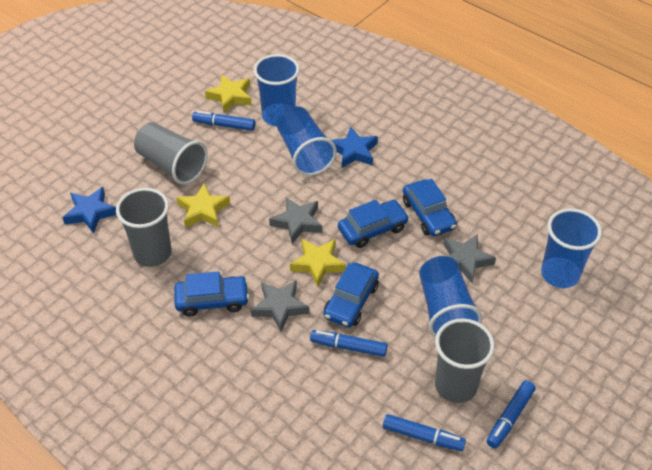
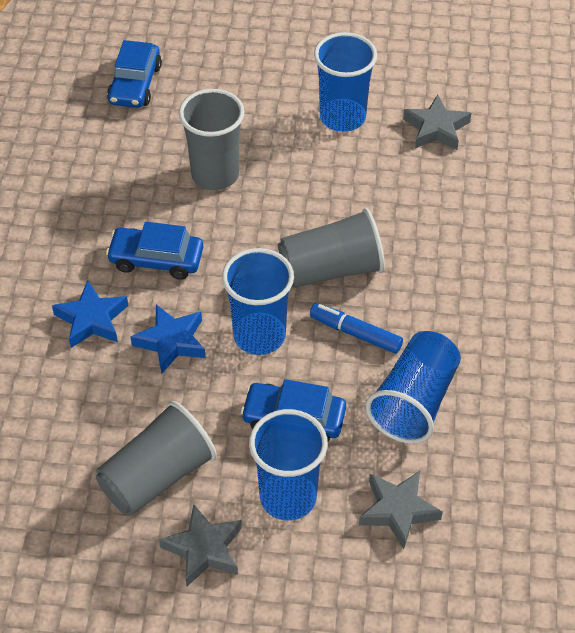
blue car: [174,271,249,316] [324,262,379,328] [338,200,409,248] [403,179,457,236] = 4 -> [106,222,203,280] [107,40,162,108] [241,379,346,442] = 3
blue marker: [192,111,255,131] [310,330,387,357] [383,414,466,451] [486,380,536,449] = 4 -> [310,303,403,354] = 1
yellow star: [176,184,230,228] [205,75,252,113] [290,239,346,287] = 3 -> none = 0

